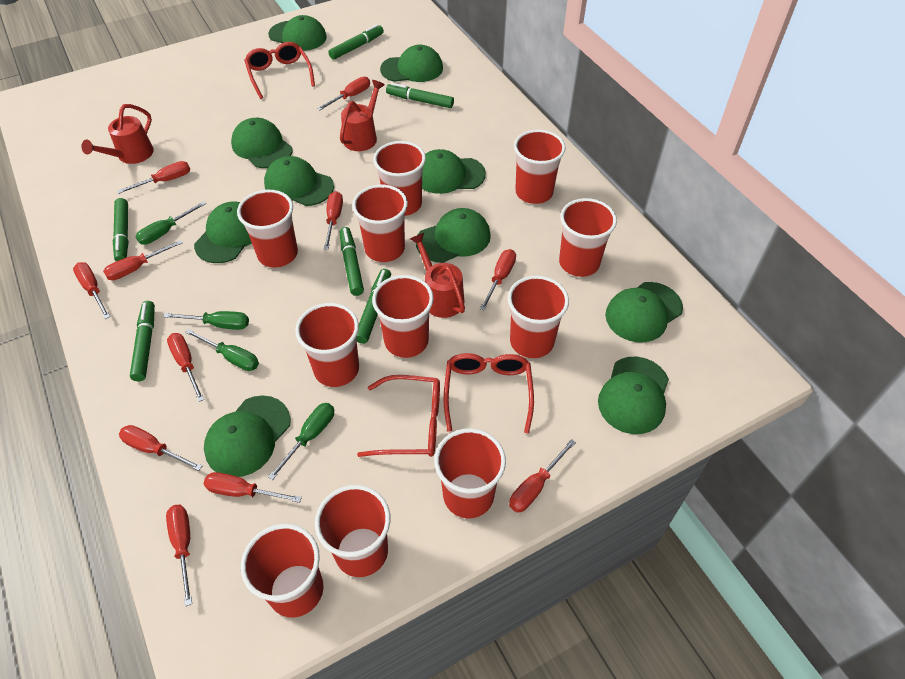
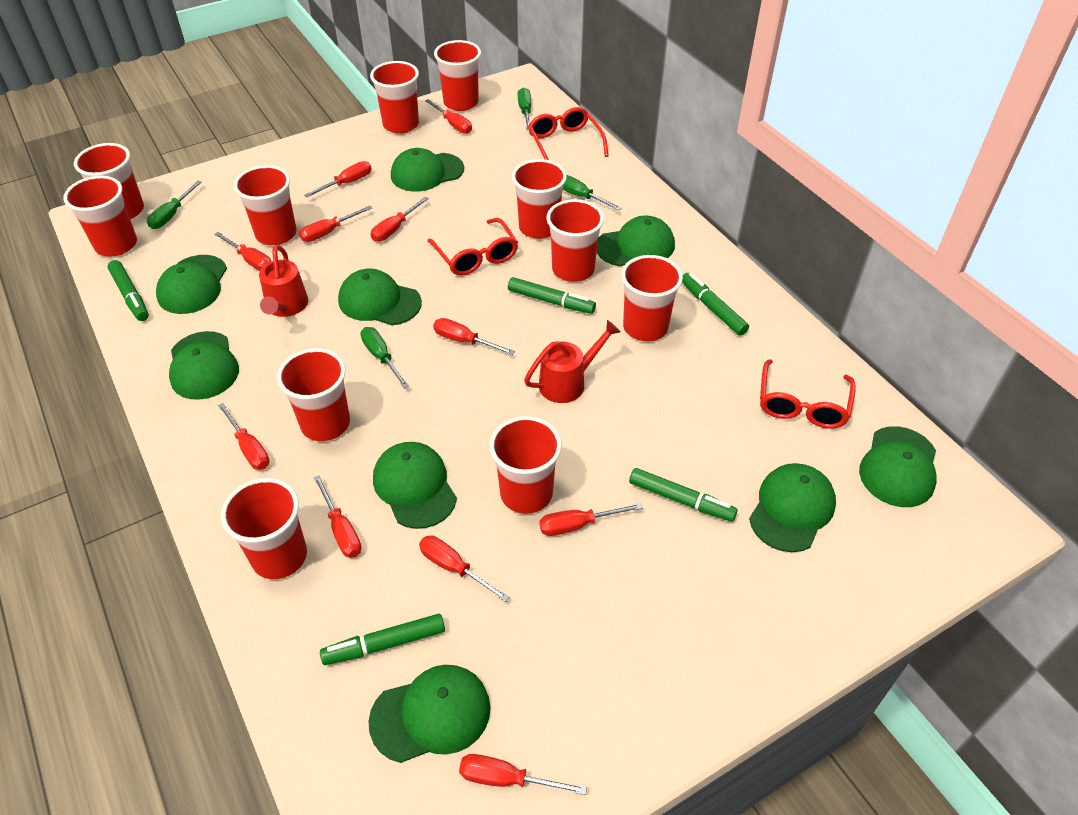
green cap: [194,202,252,263] [204,395,291,477] [231,118,293,168] [264,156,334,206] [268,15,327,51] [380,45,443,82] [416,208,491,263] [422,149,486,194] [598,357,669,434] [605,282,683,342] = 10 -> [156,255,227,314] [169,331,239,400] [338,269,422,325] [368,665,491,763] [373,442,457,529] [391,148,464,192] [597,216,675,266] [749,463,836,552] [859,426,937,507] = 9
green marker: [113,198,129,261] [130,301,155,381] [328,24,384,60] [340,227,364,296] [356,269,391,344] [386,83,454,108] = 6 -> [107,260,149,321] [320,614,445,665] [508,277,596,314] [629,468,738,522] [682,273,749,336] = 5
red watering can: [81,104,154,164] [340,80,385,151] [410,233,465,318] = 3 -> [259,245,308,317] [524,320,621,403] = 2

